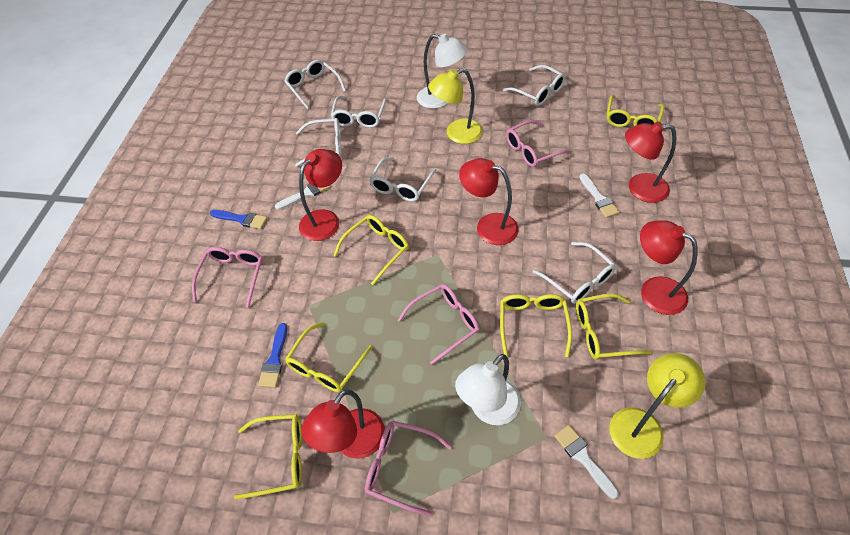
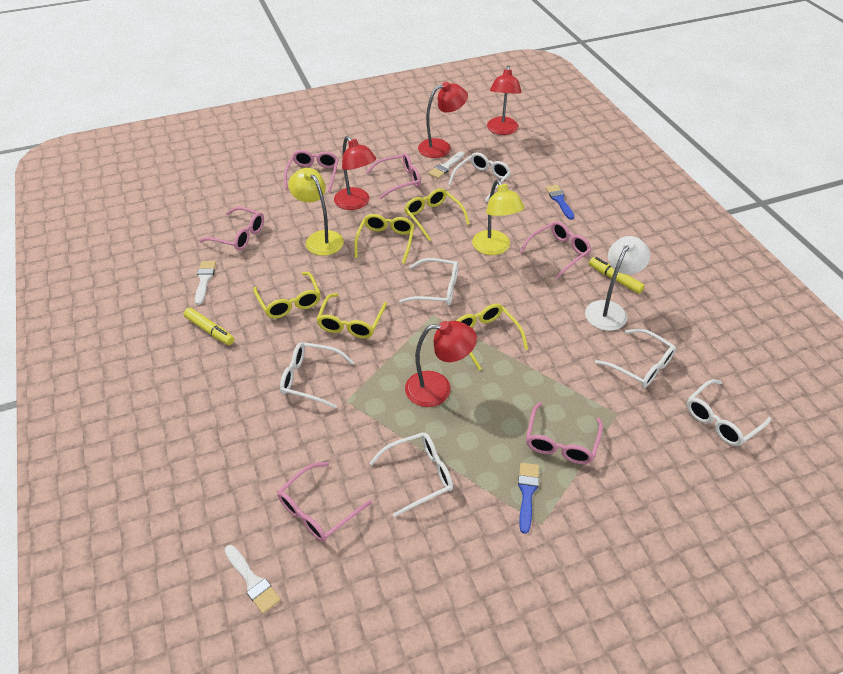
pink glasses: [192,247,263,308] [365,420,452,516] [398,284,479,365] [506,120,572,167] = 4 -> [199,207,264,251] [277,462,372,542] [284,150,339,192] [366,153,421,199] [520,221,591,279] [526,402,603,464] = 6
red lamp: [299,149,342,241] [301,389,385,459] [459,158,519,245] [625,122,676,203] [640,220,698,315] = 5 -> [334,136,376,210] [405,321,477,407] [418,82,468,158] [487,65,522,135] = 4
white lamp: [417,34,468,109] [455,354,521,425] = 2 -> [585,236,650,331] = 1
yellow glasses: [234,414,302,499] [285,322,373,392] [334,215,409,285] [500,294,572,357] [576,294,652,360] [607,95,664,127] = 6 -> [253,272,321,318] [316,293,387,338] [354,214,415,264] [404,188,470,241] [456,304,528,370] = 5
yellow marker: none = 0 -> [184,308,234,345] [589,257,645,294] = 2

